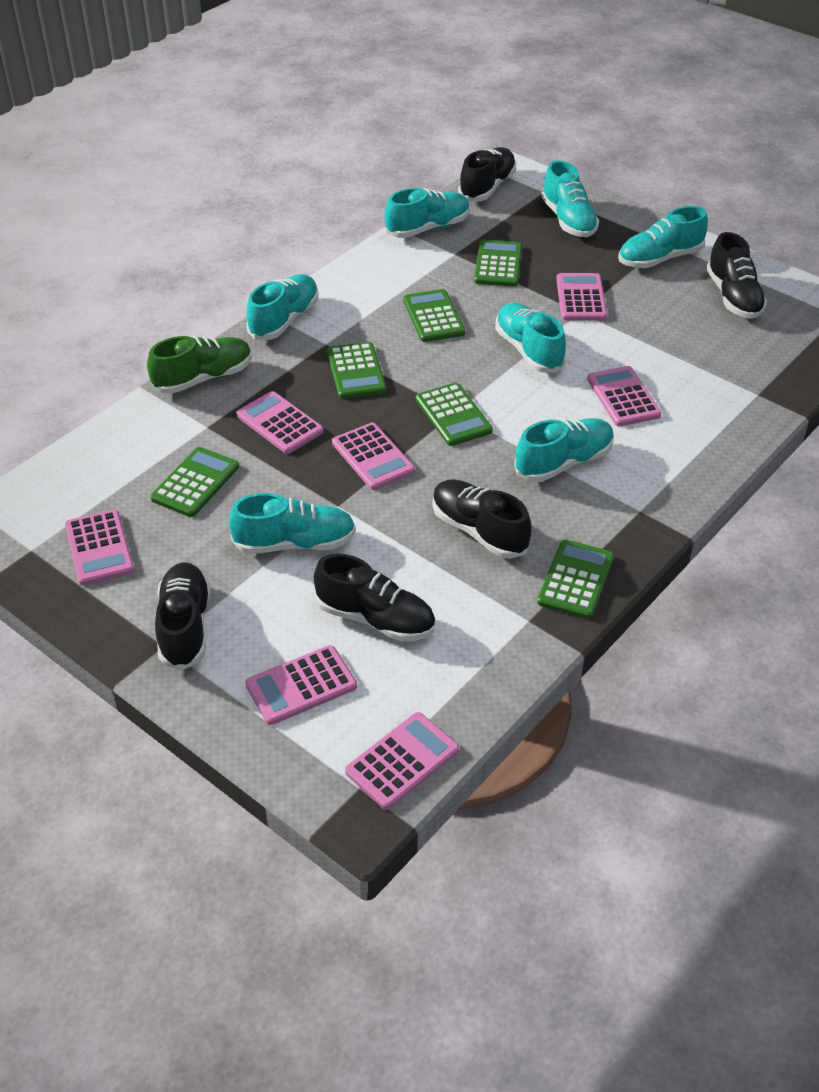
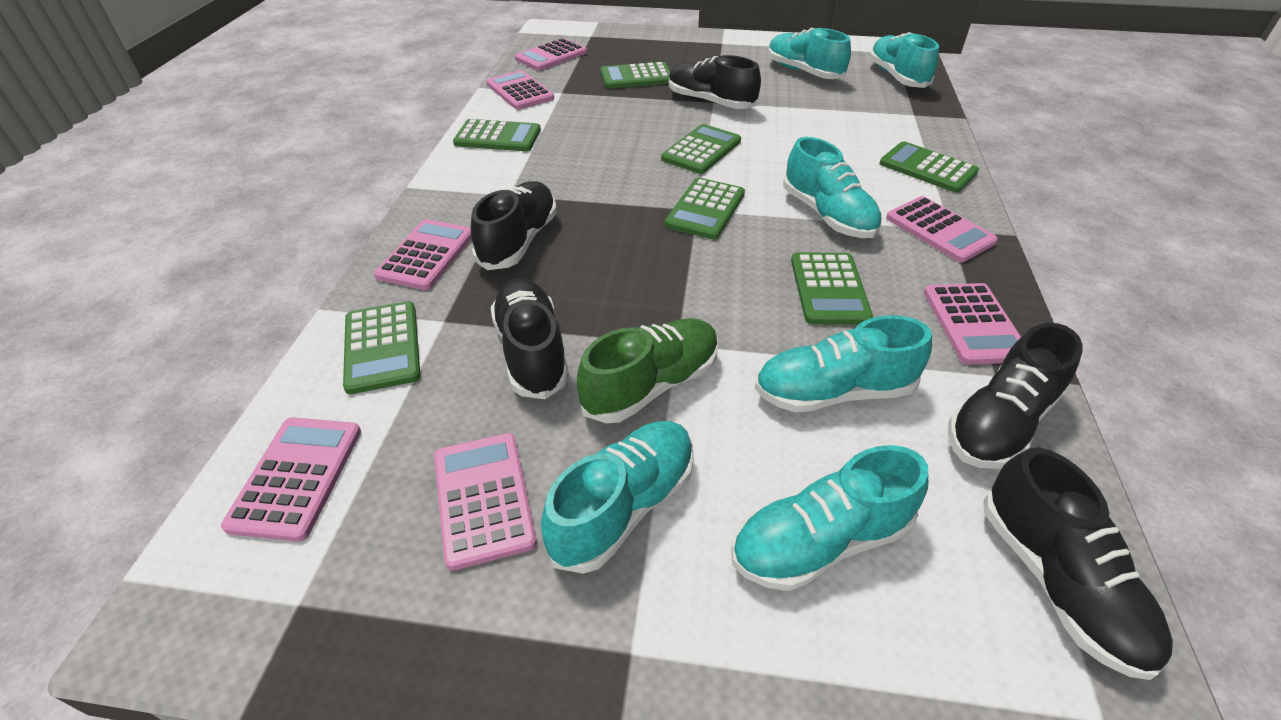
green calculator: [150,447,239,517] [327,342,386,399] [403,289,465,342] [416,383,493,446] [474,240,522,287] [537,539,614,619] = 6 -> [343,301,421,394] [453,119,541,151] [601,62,670,88] [661,124,741,174] [665,178,745,240] [791,253,873,325] [879,141,979,193] = 7
turquoise shoe: [229,493,356,554] [247,274,319,340] [385,188,470,238] [495,303,566,372] [514,418,614,482] [541,160,599,237] [618,206,708,268] = 7 -> [541,421,694,574] [731,445,928,591] [755,315,932,413] [768,28,851,79] [783,137,882,238] [869,32,939,88] = 6

